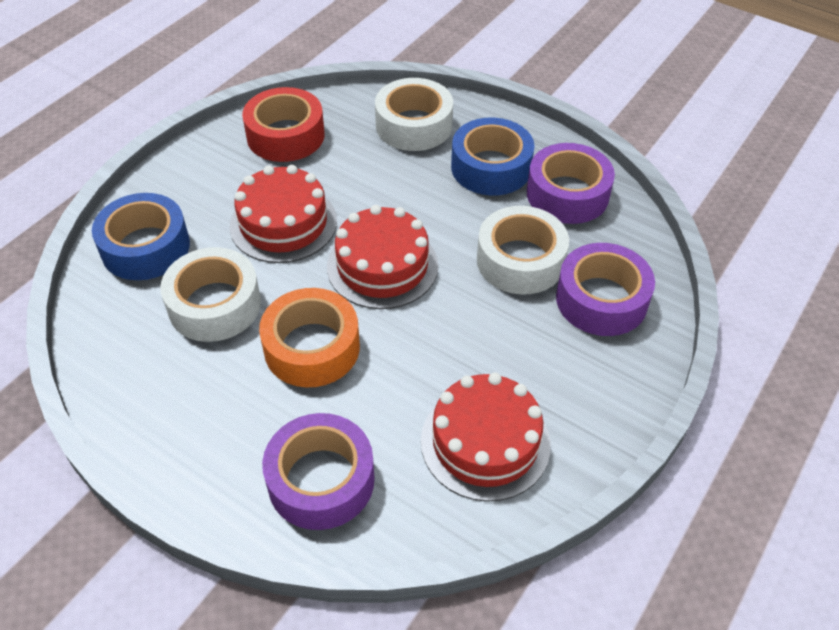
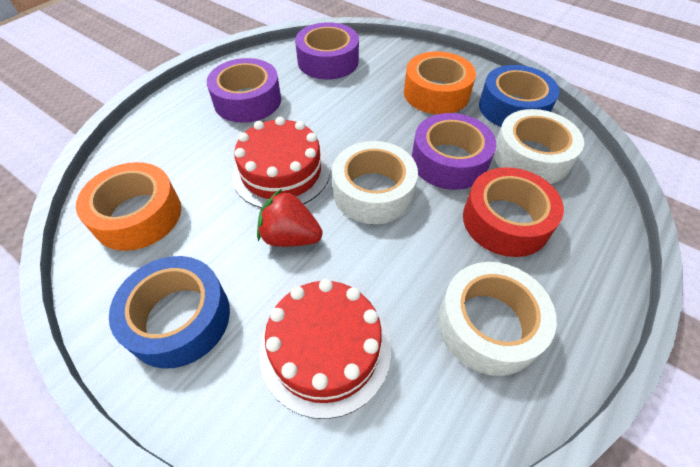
orange tape: [259,288,360,387] = 1 -> [76,162,181,251] [404,51,476,114] = 2
red cake: [230,165,337,263] [327,205,438,309] [421,373,551,502] = 3 -> [232,117,330,208] [259,279,391,419] = 2
red strawberry: none = 0 -> [257,189,323,247] = 1

